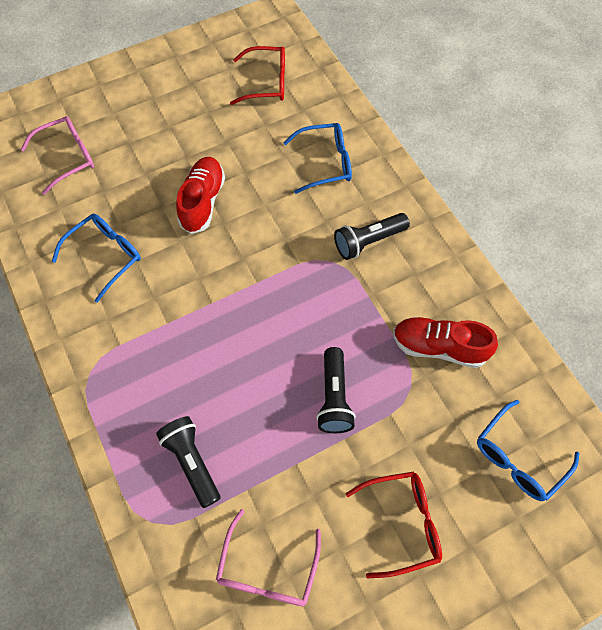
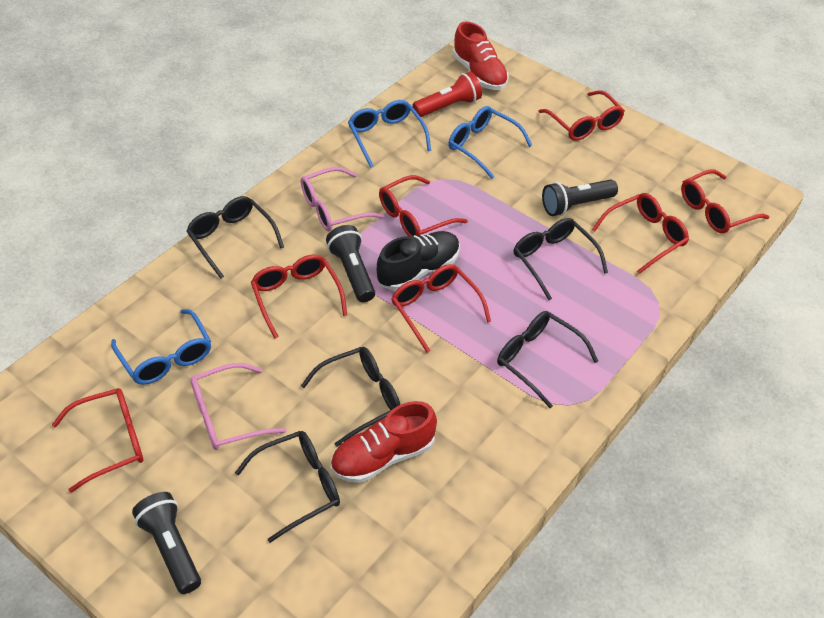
black glasses: none = 0 -> [186,196,284,279] [235,431,340,543] [301,347,400,447] [497,311,598,408] [514,218,608,300] = 5
black shoe: none = 0 -> [377,231,460,291] = 1
red flashlight: none = 0 -> [412,72,482,117] = 1
red glasses: [230,46,285,105] [346,471,442,578] = 2 -> [52,388,144,493] [251,255,348,339] [379,175,468,236] [391,264,491,353] [538,90,625,141] [592,193,689,274] [681,169,770,233] = 7

